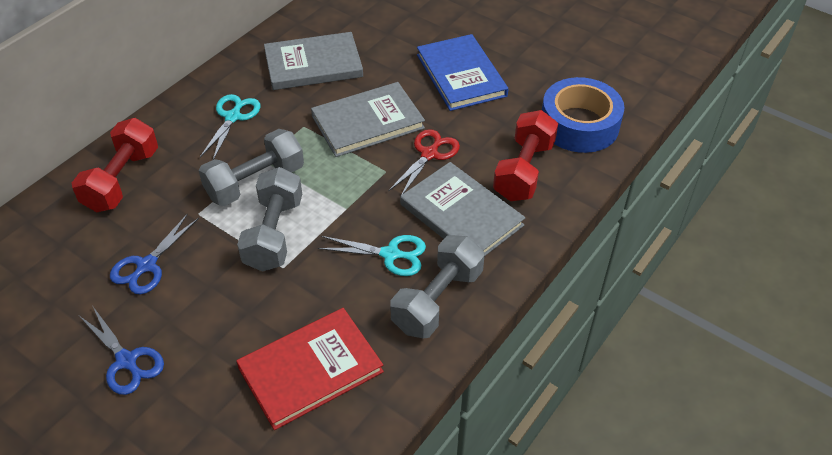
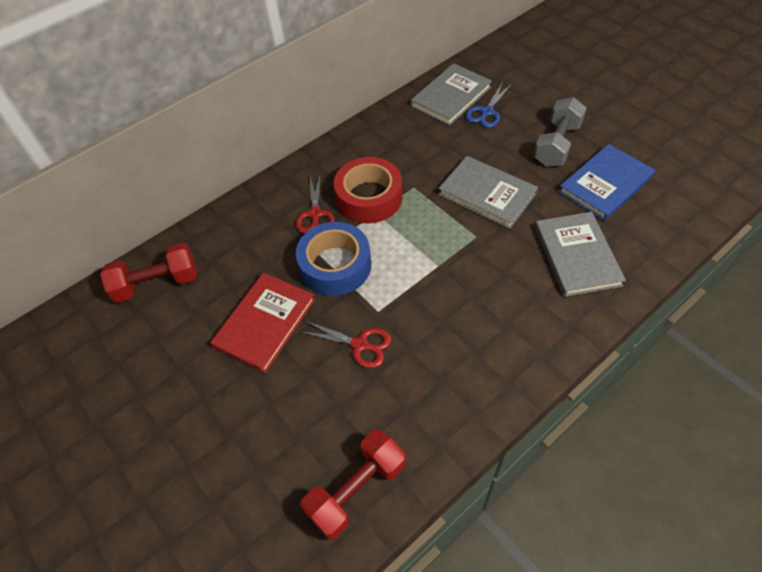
blue scissors: [79,307,164,395] [110,213,199,295] = 2 -> [465,82,512,128] = 1
grey dumbbell: [199,129,304,206] [237,167,302,272] [390,235,485,339] = 3 -> [534,97,587,167] = 1
red scissors: [388,129,460,195] = 1 -> [296,175,335,233] [301,321,392,368] = 2
red tape: none = 0 -> [334,157,402,223] = 1
turquoise scissors: [200,94,260,160] [318,235,426,276] = 2 -> none = 0

